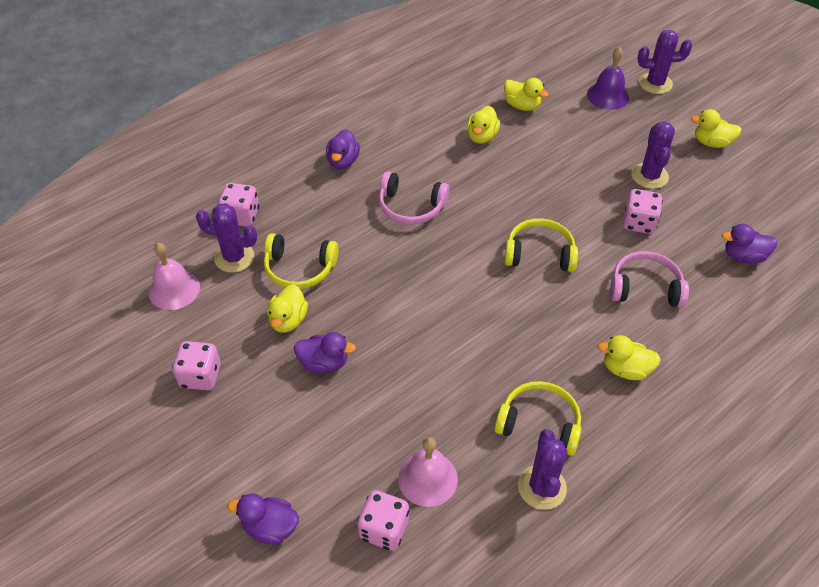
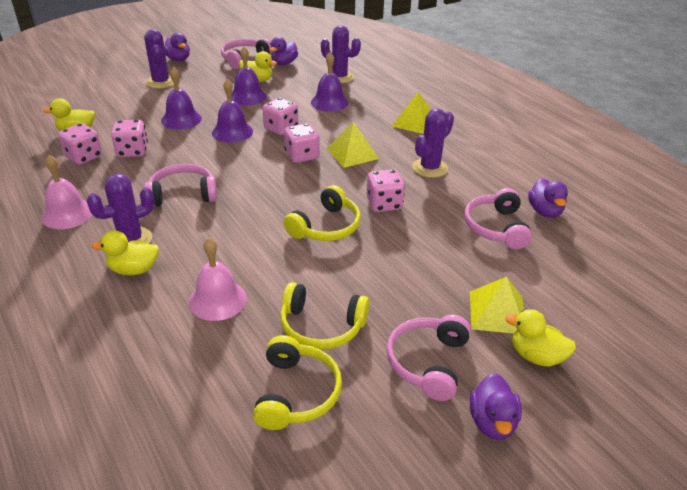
pink dice: [172,341,221,390] [218,183,259,227] [357,490,409,551] [623,189,663,234] = 4 -> [58,123,102,165] [111,120,148,157] [263,98,298,135] [284,123,320,163] [367,169,405,212] = 5
pink headphones: [379,171,449,225] [610,251,689,308] = 2 -> [144,164,217,207] [221,38,271,69] [386,314,471,401] [464,188,532,249] = 4
purple bell: [587,47,629,110] = 1 -> [161,67,202,130] [212,79,253,143] [231,47,267,106] [311,52,348,112] = 4
yellow duck: [267,284,308,333] [467,106,500,144] [504,78,549,111] [597,335,661,380] [691,109,742,148] = 5 -> [43,98,95,131] [92,230,159,275] [239,51,277,82] [505,309,576,366] = 4
yellow pyramid: none = 0 -> [326,122,379,168] [392,92,431,134] [470,276,524,334] = 3

